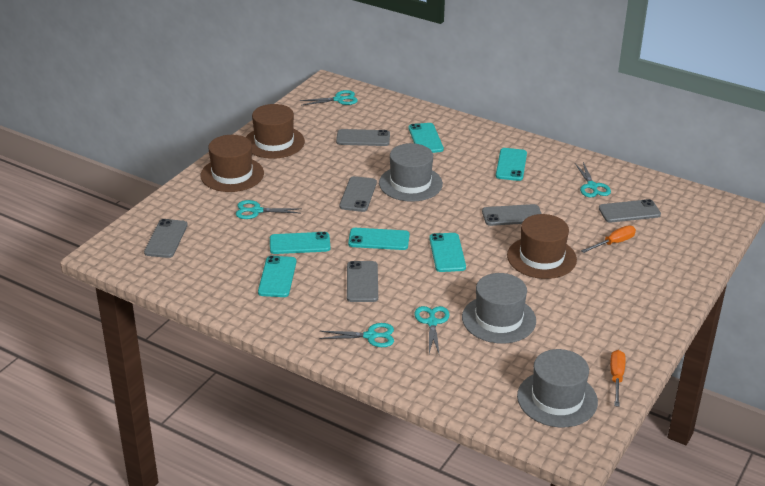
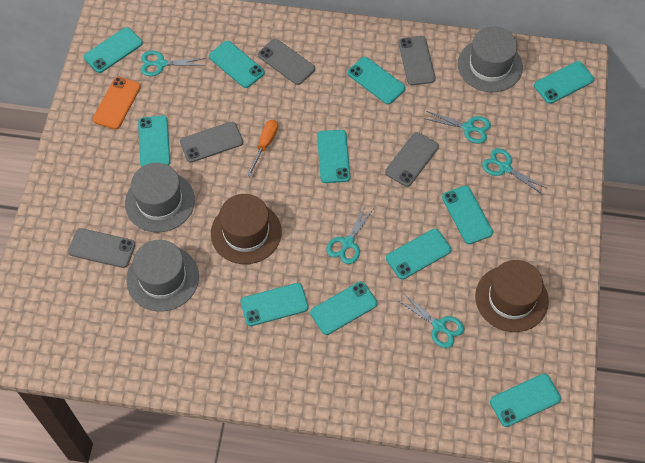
brown hat: [200,135,264,192] [246,104,305,159] [507,214,577,279] = 3 -> [211,194,282,264] [475,260,549,332] = 2
grey phone: [144,219,188,258] [336,129,390,146] [339,176,377,212] [347,261,378,302] [482,204,541,226] [599,199,661,223] = 6 -> [68,228,135,268] [180,122,243,163] [258,39,315,85] [385,132,439,187] [398,36,436,85] = 5
orange phone: none = 0 -> [93,77,141,130] = 1
orange screwdriver: [581,225,636,253] [610,350,625,407] = 2 -> [247,120,278,177] = 1
turquoise phone: [258,256,296,297] [270,232,331,254] [348,228,409,250] [409,123,444,153] [429,233,466,272] [496,148,527,181] = 6 -> [84,27,143,73] [138,115,170,167] [209,41,265,88] [240,283,308,326] [310,281,378,335] [317,130,350,183] [347,57,406,104] [386,229,452,279] [442,186,493,244] [490,374,561,427] [534,61,594,104] = 11

